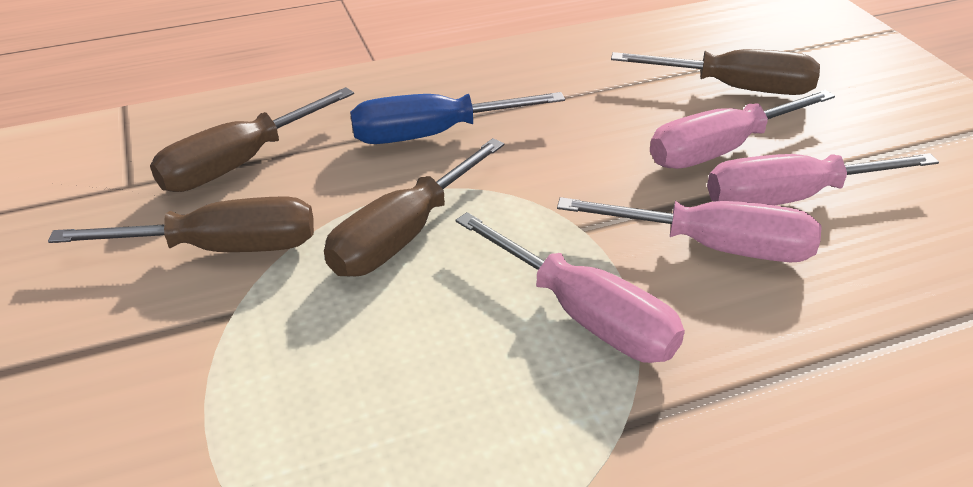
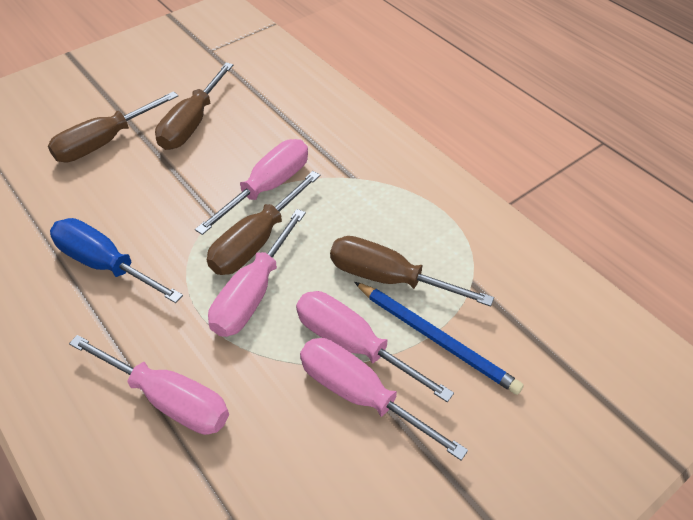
blue pencil: none = 0 -> [354,282,524,395] = 1
pink screwdriver: [456,212,685,363] [557,197,822,262] [650,90,835,169] [707,153,939,205] = 4 -> [69,335,229,435] [195,139,308,235] [208,209,306,337] [296,291,454,402] [300,338,468,460] = 5

